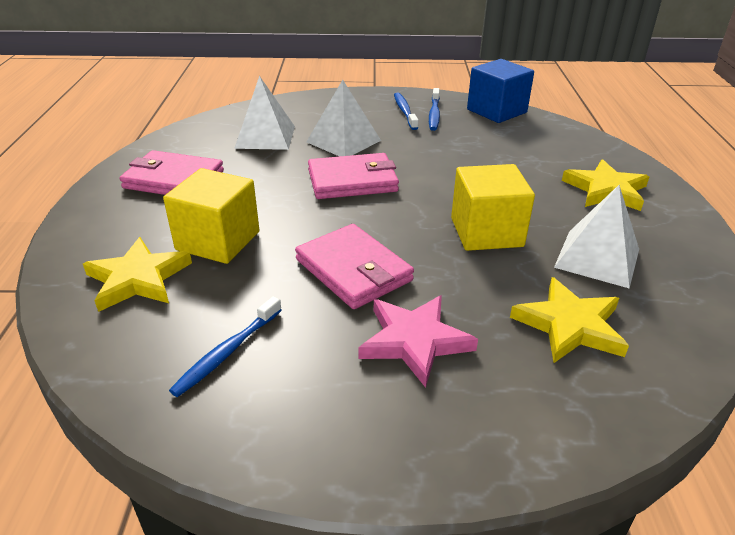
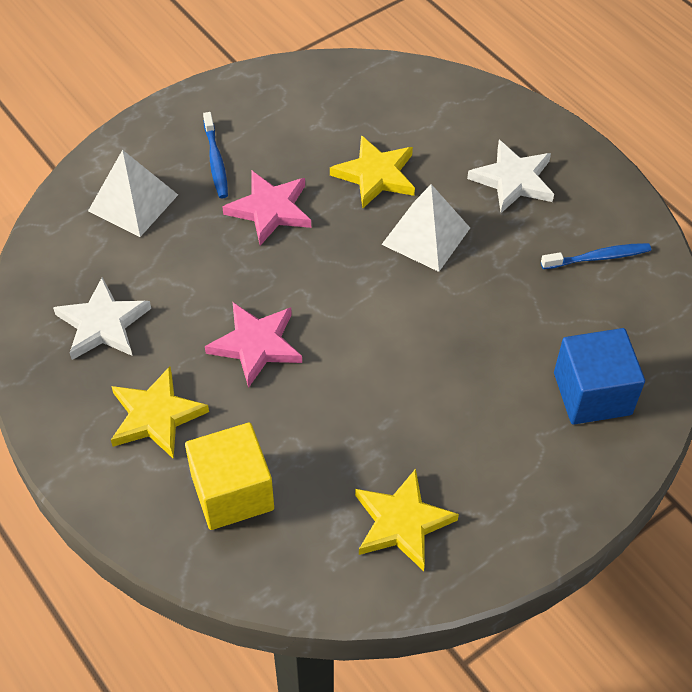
blue toothbrush: [169,296,282,397] [394,93,418,130] [429,88,440,131] = 3 -> [203,112,228,198] [541,243,651,269] = 2
pink star: [358,295,478,388] = 1 -> [205,302,302,388] [222,170,311,246] = 2
pink wallet: [119,150,224,195] [295,224,414,309] [308,153,399,199] = 3 -> none = 0
white pyramid: [234,76,295,150] [306,80,381,156] [554,185,639,289] = 3 -> [88,150,178,237] [381,184,470,272] = 2
white star: none = 0 -> [53,277,151,360] [467,140,554,213] = 2
yellow cube: [163,168,259,264] [451,164,535,251] = 2 -> [185,422,274,530] = 1

